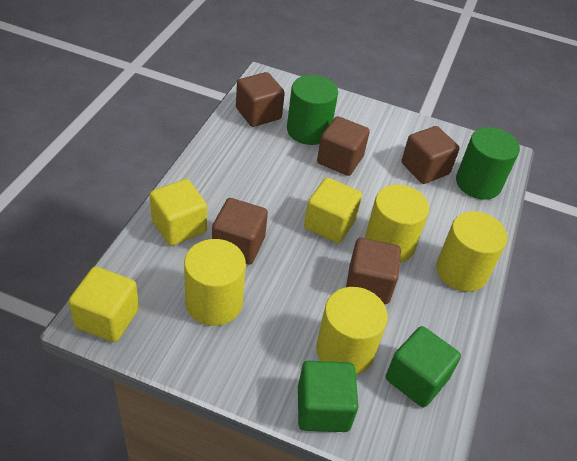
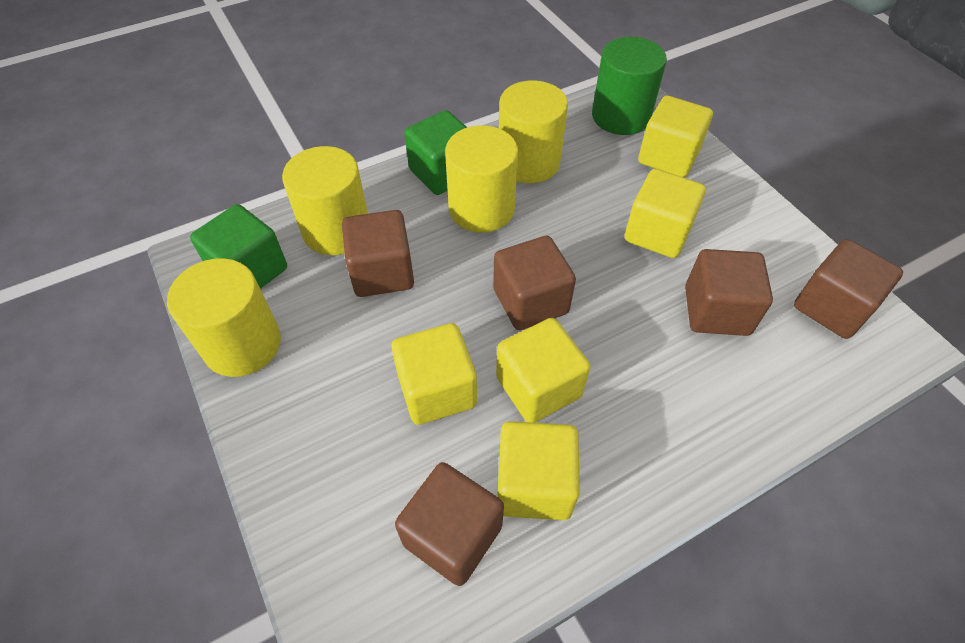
green cylinder: [287,75,338,145] [456,127,520,200] = 2 -> [592,37,667,135] = 1
yellow cube: [69,266,139,342] [150,179,207,246] [304,178,362,243] = 3 -> [391,323,477,425] [496,318,590,423] [497,421,580,520] [625,169,706,258] [638,96,713,177] = 5

